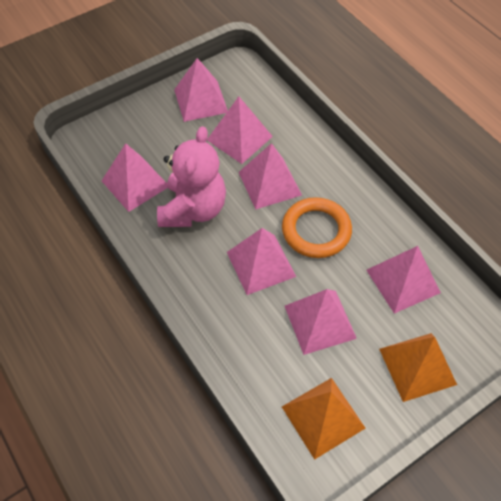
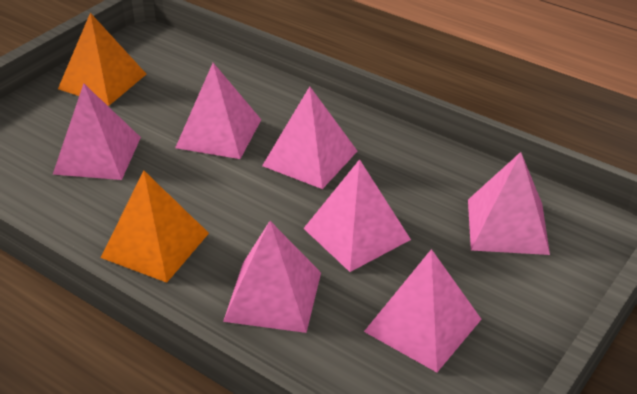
orange ring: [282,197,352,258] = 1 -> none = 0
pink teddy bear: [157,126,226,227] = 1 -> none = 0

